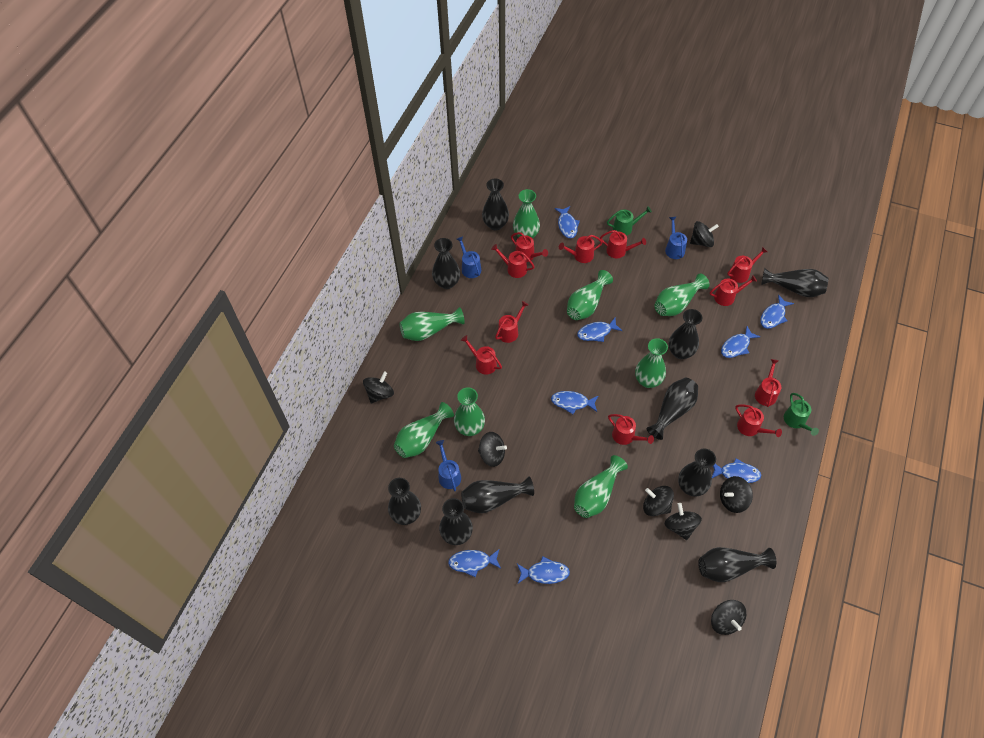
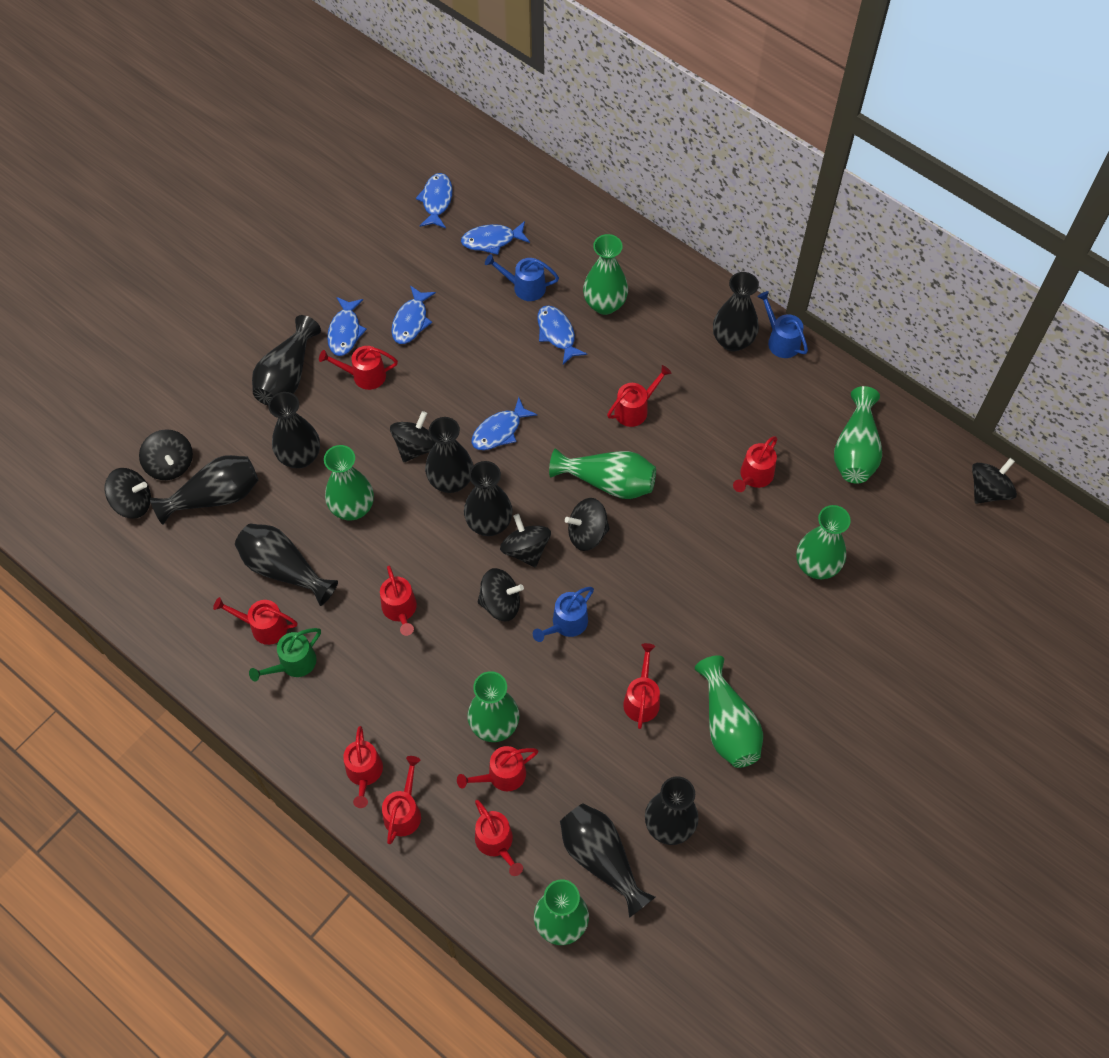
black vase: [388,478,421,525] [432,238,460,289] [439,498,473,545] [461,476,534,513] [482,178,509,230] [646,378,698,440] [669,309,702,359] [678,448,716,496] [698,547,776,582] [761,268,828,297] = 10 -> [150,455,258,525] [235,524,338,606] [252,315,321,405] [268,392,320,468] [425,417,473,493] [464,461,513,536] [560,804,655,918] [645,776,699,845] [713,272,759,352] = 9
blue fish: [448,549,501,577] [517,557,570,584] [551,391,598,414] [555,206,580,238] [577,318,622,342] [712,458,761,483] [721,326,760,358] [760,295,794,329] = 8 -> [327,297,367,356] [391,286,436,344] [416,173,453,228] [461,221,530,255] [472,397,537,450] [537,305,587,365] = 6
green watering can: [607,206,652,236] [784,393,819,436] = 2 -> [249,628,321,682] = 1
red watering can: [461,335,502,375] [491,244,535,278] [495,301,529,343] [511,232,548,262] [559,235,603,263] [600,230,646,258] [608,414,654,445] [710,275,757,306] [727,247,768,283] [735,405,782,437] [755,359,781,407] = 11 -> [213,597,297,645] [319,346,398,390] [343,726,383,808] [380,566,417,636] [382,756,421,844] [457,746,538,791] [475,800,523,876] [607,365,672,427] [623,643,660,729] [733,436,777,492] = 10

